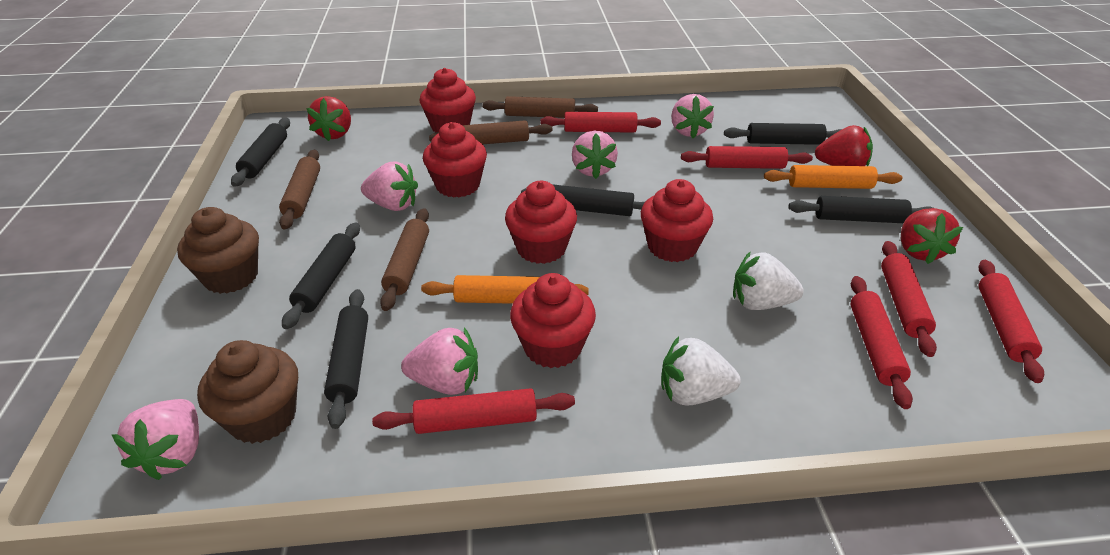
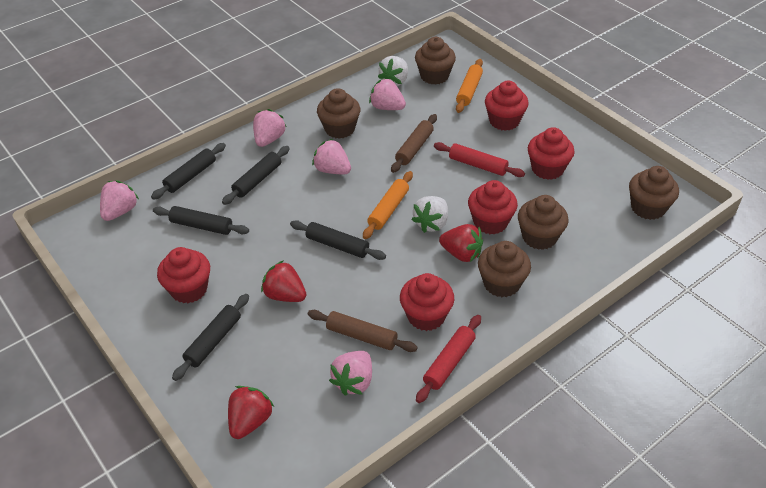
black rolling pin: [231,118,290,187] [282,223,360,329] [324,289,368,429] [521,184,646,216] [724,123,842,145] [788,196,933,223] = 6 -> [151,143,226,200] [153,206,249,235] [172,294,249,381] [222,146,290,205] [290,220,386,260] = 5
brown cupcake: [177,207,259,294] [197,340,298,444] = 2 -> [317,88,360,139] [415,37,456,85] [478,241,531,297] [518,195,568,250] [629,166,679,220] = 5
brown rolling pin: [279,150,320,230] [380,208,429,311] [429,120,553,144] [482,96,598,118] = 4 -> [308,310,418,352] [391,114,437,173] = 2
red rolling pin: [372,388,575,434] [541,112,661,133] [681,146,813,169] [851,276,913,409] [881,241,937,357] [978,260,1044,383] = 6 -> [416,315,481,403] [434,142,525,177] = 2

